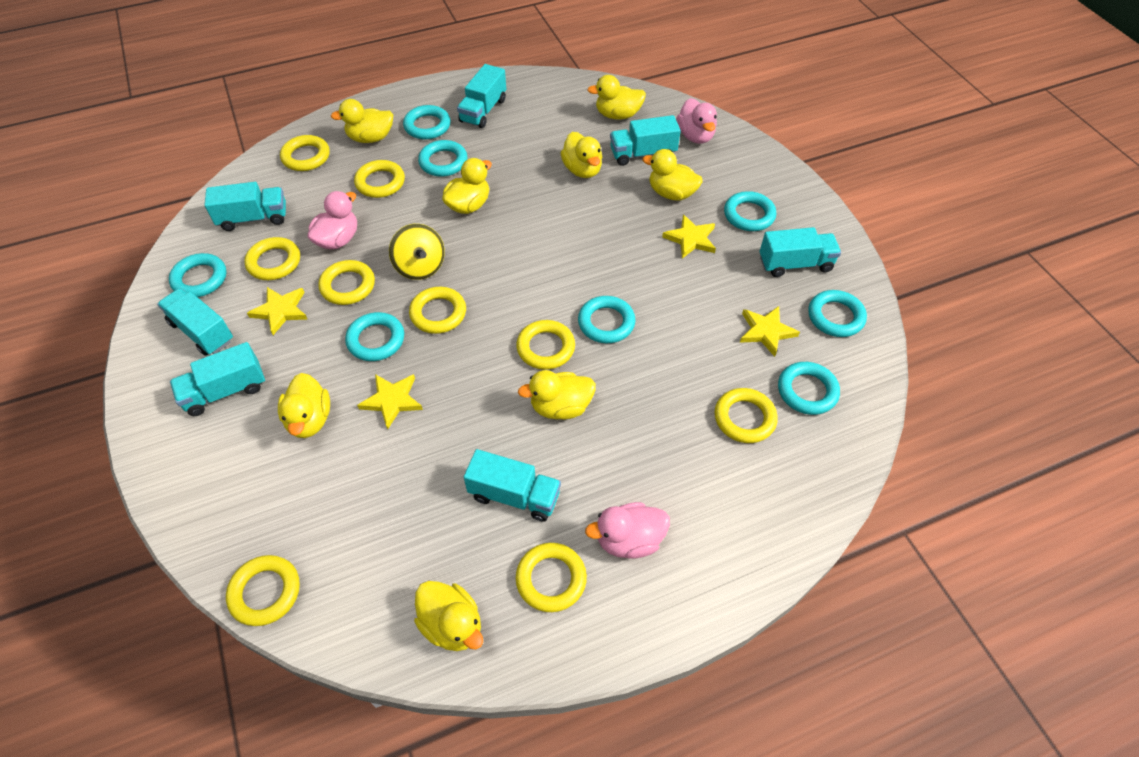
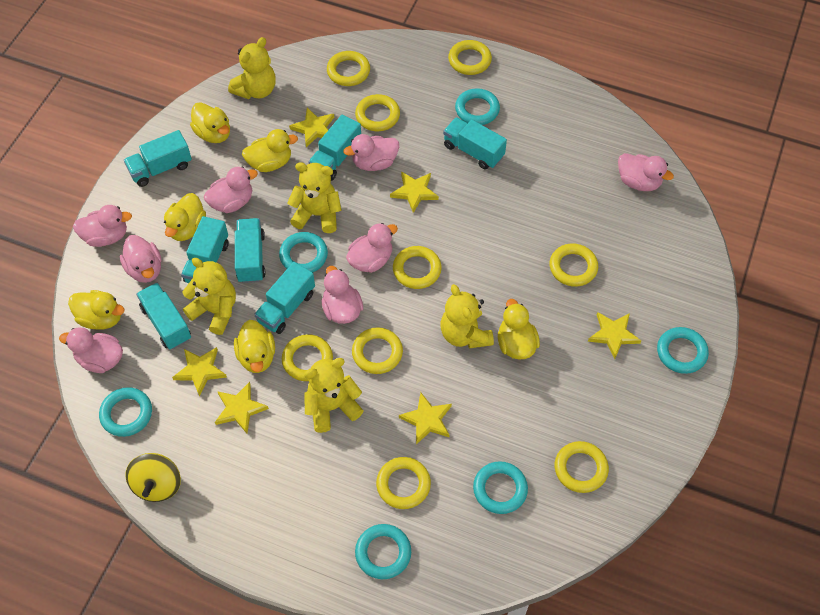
pink duck: [307,191,357,249] [585,502,670,559] [676,98,717,144] = 3 -> [59,327,123,373] [73,205,132,247] [120,235,161,283] [204,166,258,213] [322,266,363,324] [343,134,399,171] [346,223,398,273] [618,153,674,191] = 8
turquoise ring: [169,253,227,297] [345,312,404,361] [403,105,451,139] [418,140,467,177] [578,296,636,343] [724,191,776,231] [778,362,840,415] [808,290,867,337] = 8 -> [99,387,152,437] [279,232,328,272] [355,524,411,579] [455,88,500,125] [473,461,528,514] [657,327,709,374] = 6
yellow duck: [278,373,330,438] [330,99,393,143] [414,581,483,651] [442,158,492,214] [518,370,596,419] [560,132,603,178] [587,75,646,119] [642,149,703,200] = 8 -> [68,290,125,329] [164,193,206,241] [190,102,230,143] [234,320,275,373] [242,129,298,172] [498,299,540,359] = 6
yellow star: [247,287,308,335] [357,374,423,429] [662,215,716,259] [740,306,800,357] = 4 -> [172,347,227,396] [215,382,269,433] [289,108,334,147] [390,171,439,213] [399,393,452,445] [588,312,641,359] = 6
yellow teddy bear: none = 0 -> [182,258,236,335] [228,37,276,99] [287,162,341,233] [304,358,363,433] [441,284,494,349] = 5

